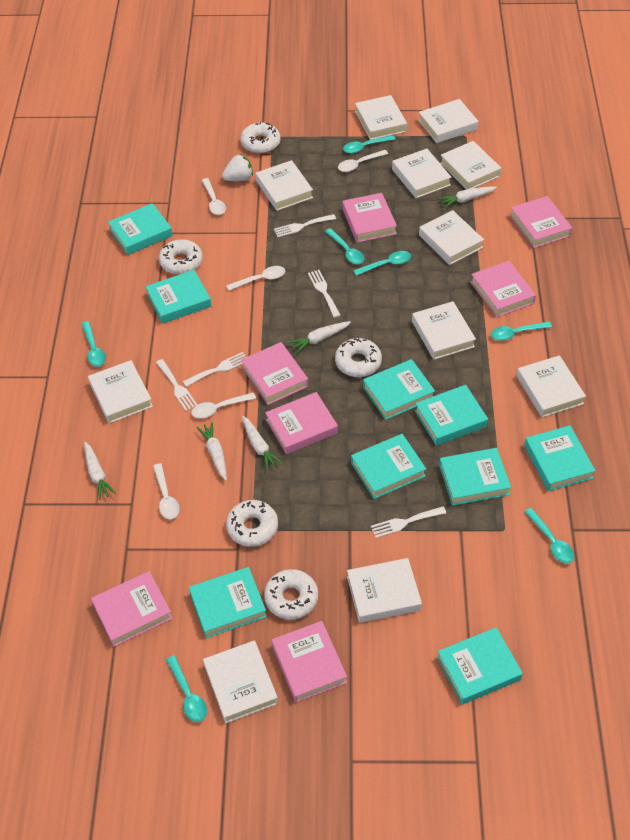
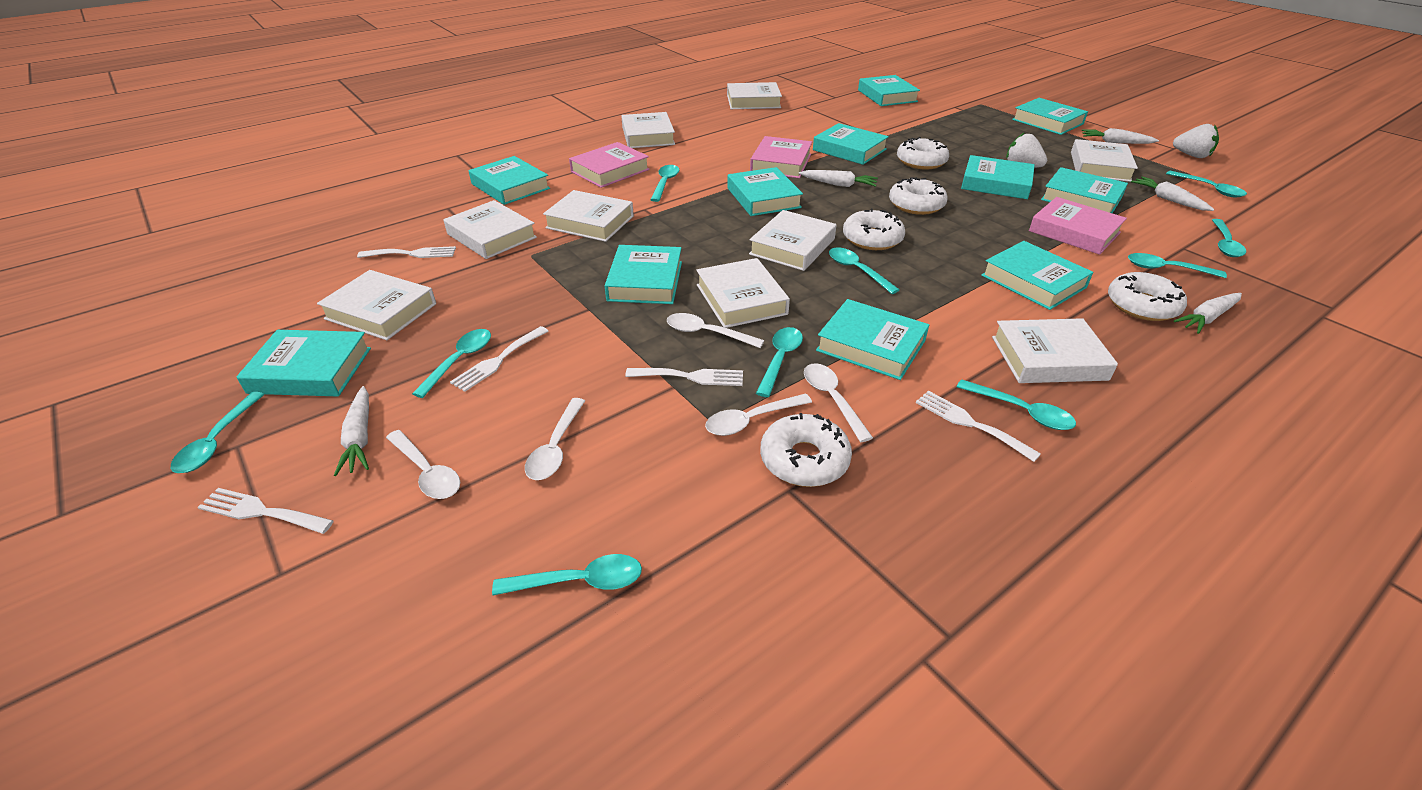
pink book: [91,571,173,647] [241,342,308,405] [265,392,338,454] [272,621,347,702] [342,193,397,243] [470,261,536,317] [510,196,572,248] = 7 -> [569,142,650,188] [750,136,812,178] [1029,197,1127,255] = 3
turquoise book: [108,203,173,255] [145,270,211,324] [189,567,267,638] [351,434,426,499] [363,359,435,420] [415,385,488,446] [437,627,523,704] [439,448,511,506] [524,426,596,491] = 9 -> [236,330,371,396] [469,156,550,205] [605,245,682,304] [727,167,803,216] [813,123,889,165] [816,299,929,380] [858,75,920,106] [961,155,1035,199] [981,241,1093,310] [1012,98,1088,135] [1041,167,1128,213] = 11
turquoise spoon: [82,321,106,367] [166,655,207,722] [325,228,364,264] [343,135,396,153] [354,251,411,276] [491,322,552,341] [524,508,574,563] = 7 -> [171,392,264,473] [412,329,491,398] [492,554,642,596] [650,165,679,202] [756,327,803,397] [829,248,899,294] [957,379,1076,430] [1128,253,1227,278] [1166,171,1247,197] [1212,219,1246,257] = 10
white book: [88,360,153,423] [203,640,278,723] [256,160,313,211] [347,558,422,623] [355,95,407,140] [392,149,452,198] [412,301,476,360] [418,99,478,143] [419,210,484,265] [440,141,501,189] [517,355,586,417] = 11 -> [317,270,436,340] [444,200,537,259] [543,190,634,242] [621,112,675,148] [696,258,790,328] [727,82,782,109] [749,210,837,271] [992,318,1118,383] [1071,139,1138,182] = 9
white strawberry: [222,154,253,181] = 1 -> [1006,132,1047,168] [1173,124,1219,158] = 2

